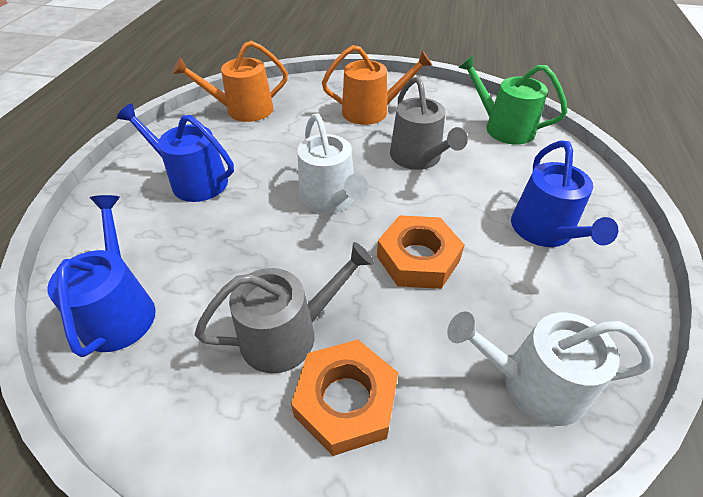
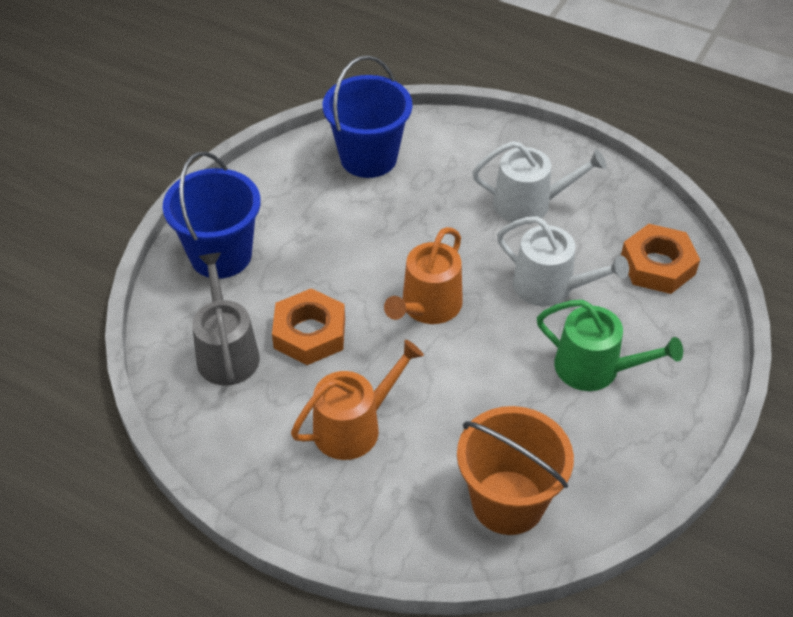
blue bucket: none = 0 -> [163,152,261,279] [323,55,412,178] = 2
blue watering can: [47,195,156,357] [117,104,234,202] [511,140,618,247] = 3 -> none = 0
grey watering can: [195,242,374,373] [390,76,468,170] = 2 -> [192,252,260,386] = 1
orange bucket: none = 0 -> [457,406,574,535] = 1

